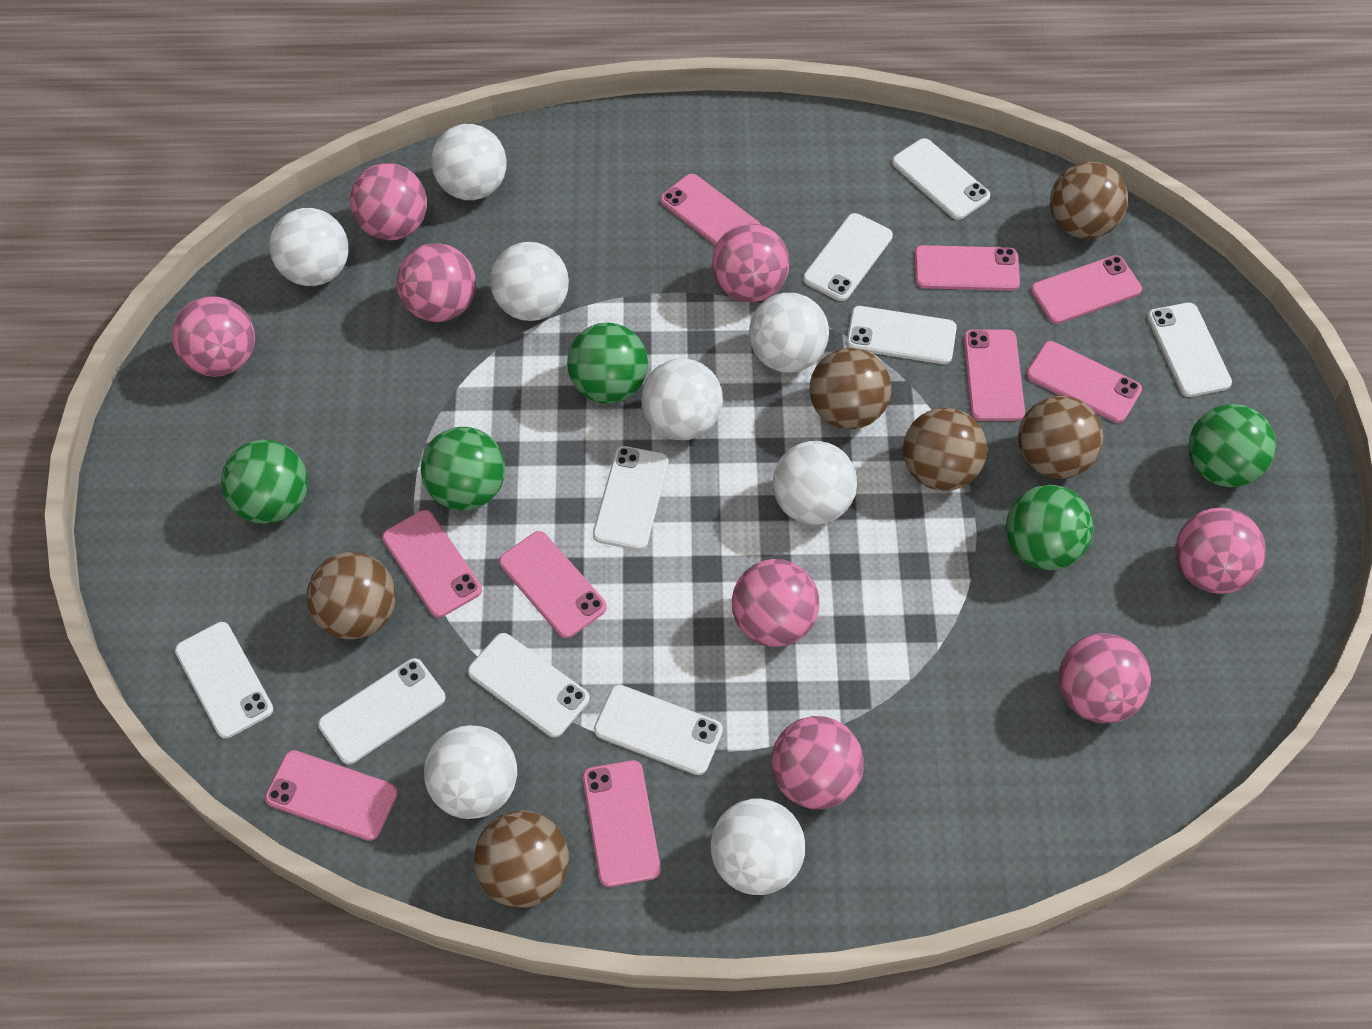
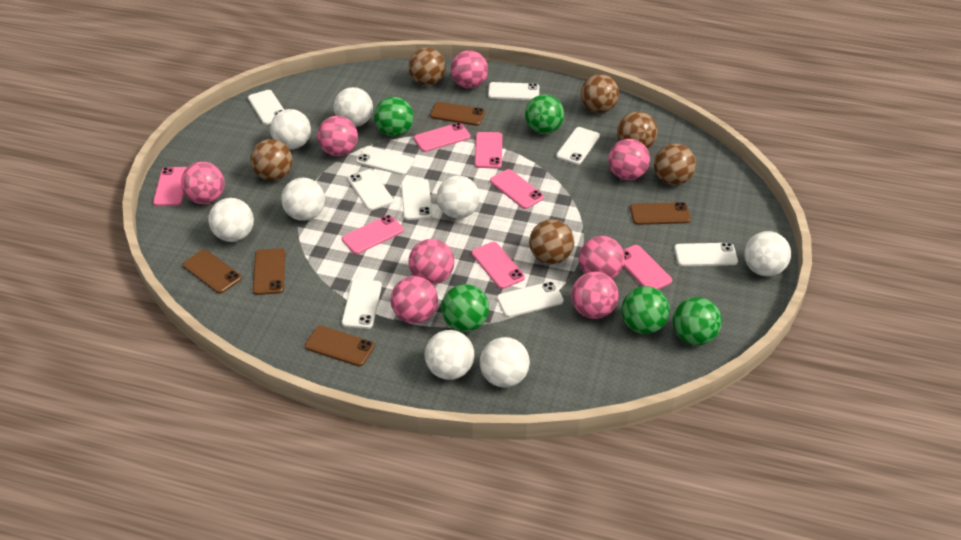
brown phone: none = 0 -> [183,250,242,294] [253,248,285,295] [305,326,375,367] [430,102,485,126] [630,202,691,225] = 5
pink phone: [265,750,398,841] [382,510,482,618] [499,531,607,638] [583,760,661,887] [660,174,761,246] [914,245,1020,291] [963,329,1025,421] [1026,341,1142,423] [1031,255,1142,324] = 9 -> [153,167,187,206] [342,215,404,254] [414,123,470,152] [472,242,525,289] [475,132,502,168] [490,169,544,209] [623,245,672,290] = 7

